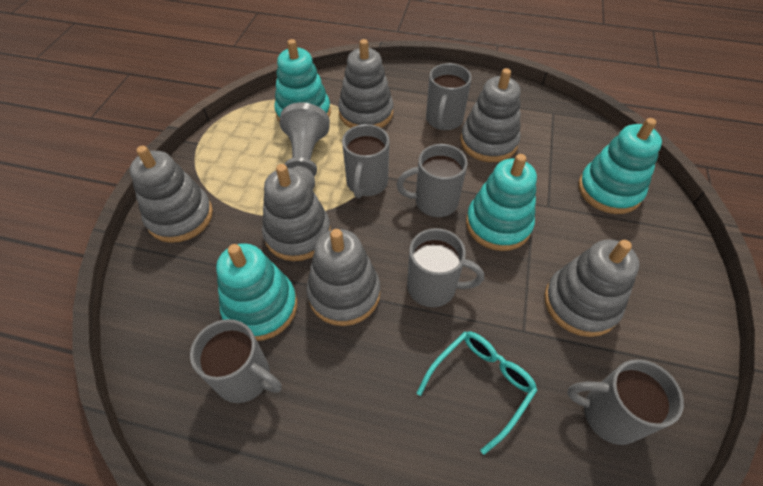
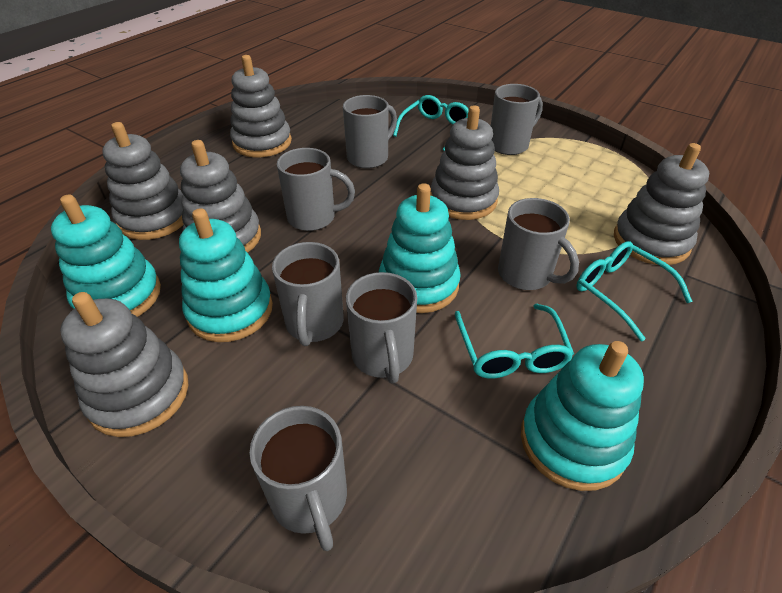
grey mug: [190,319,282,403] [342,124,389,198] [397,144,468,217] [407,228,484,307] [426,63,472,130] [567,359,684,445] = 6 -> [249,406,347,551] [272,242,344,346] [277,148,355,231] [343,95,397,169] [346,272,417,383] [491,84,543,155] [498,198,579,290] = 7
grey pawn: [279,103,330,189] = 1 -> none = 0
turquoise glasses: [417,331,538,455] = 1 -> [393,95,469,151] [455,304,574,379] [576,241,692,342] = 3

